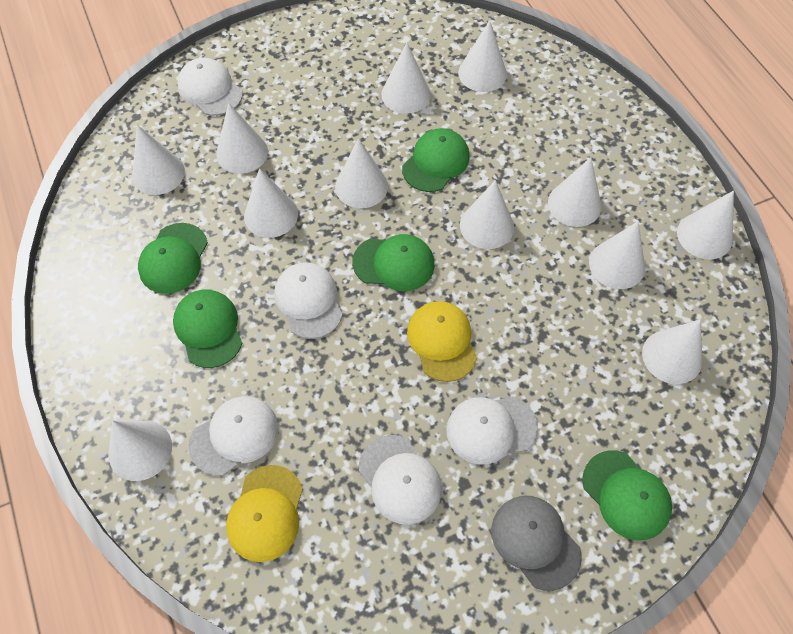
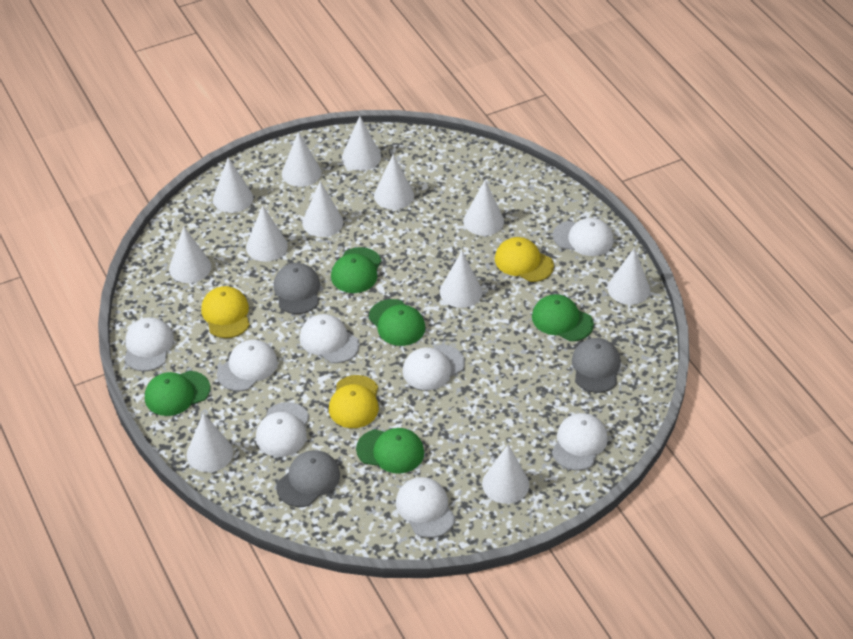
grey cap: [491,496,582,591] = 1 -> [273,263,320,314] [276,450,340,507] [572,338,621,393] = 3
white cap: [177,58,243,116] [189,396,278,476] [274,262,343,339] [359,435,442,524] [446,396,538,465] = 5 -> [124,317,174,371] [217,339,278,391] [256,402,309,457] [300,314,360,363] [396,477,455,538] [403,344,465,390] [552,413,608,470] [553,218,614,256] = 8
yellow cap: [226,465,303,562] [407,301,477,382] = 2 -> [201,286,250,338] [329,375,379,428] [495,237,554,282] = 3

